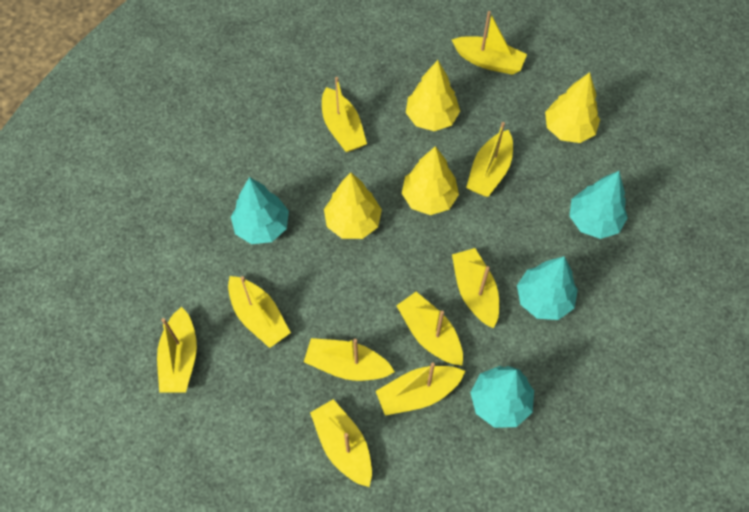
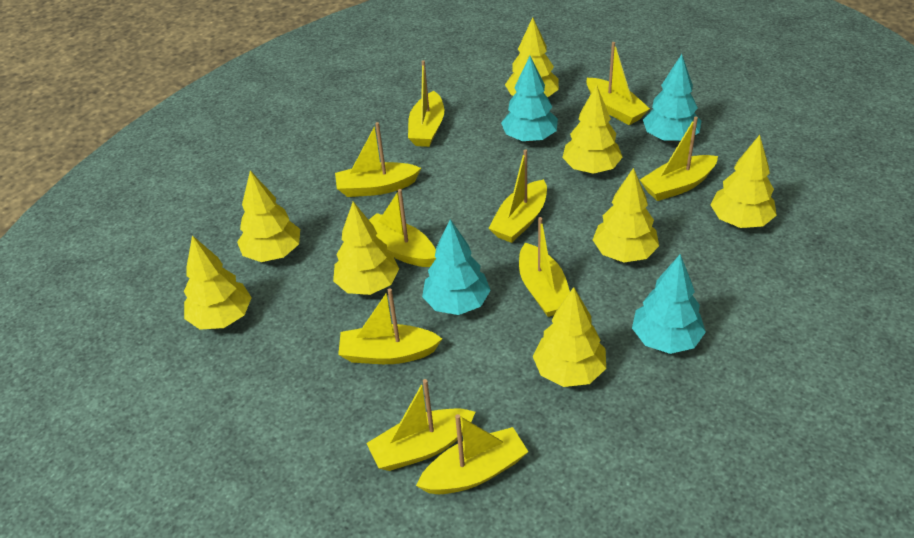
yellow tree: [324,172,382,239] [402,146,459,215] [406,60,460,131] [545,72,600,143] = 4 -> [184,235,252,330] [237,171,300,262] [333,202,399,295] [505,17,559,98] [533,287,606,387] [562,84,623,174] [593,168,659,262] [710,135,777,228] = 8

